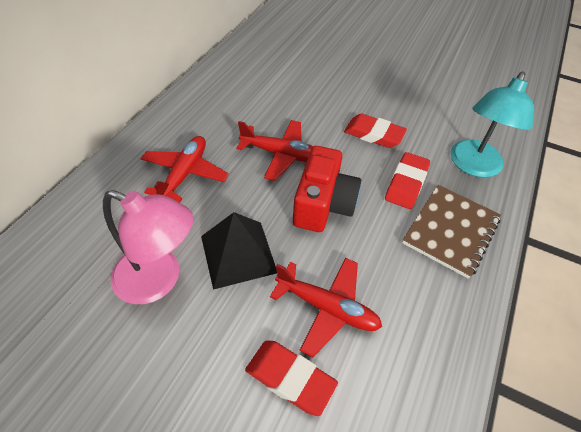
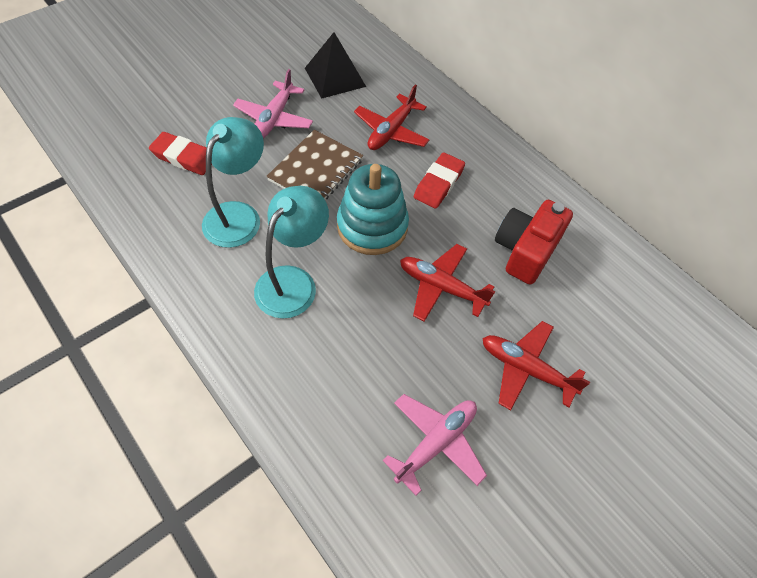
pink lamp: [103,190,193,304] = 1 -> none = 0
pink plane: none = 0 -> [233,69,313,138] [383,394,487,496] = 2
red eraser: [245,340,338,416] [344,113,407,148] [385,152,430,209] = 3 -> [149,132,207,175] [414,152,465,209] = 2
turquoise lamp: [450,72,534,178] = 1 -> [202,117,264,248] [254,186,329,319] = 2
turquoise stacking toy: none = 0 -> [337,164,409,255] = 1

